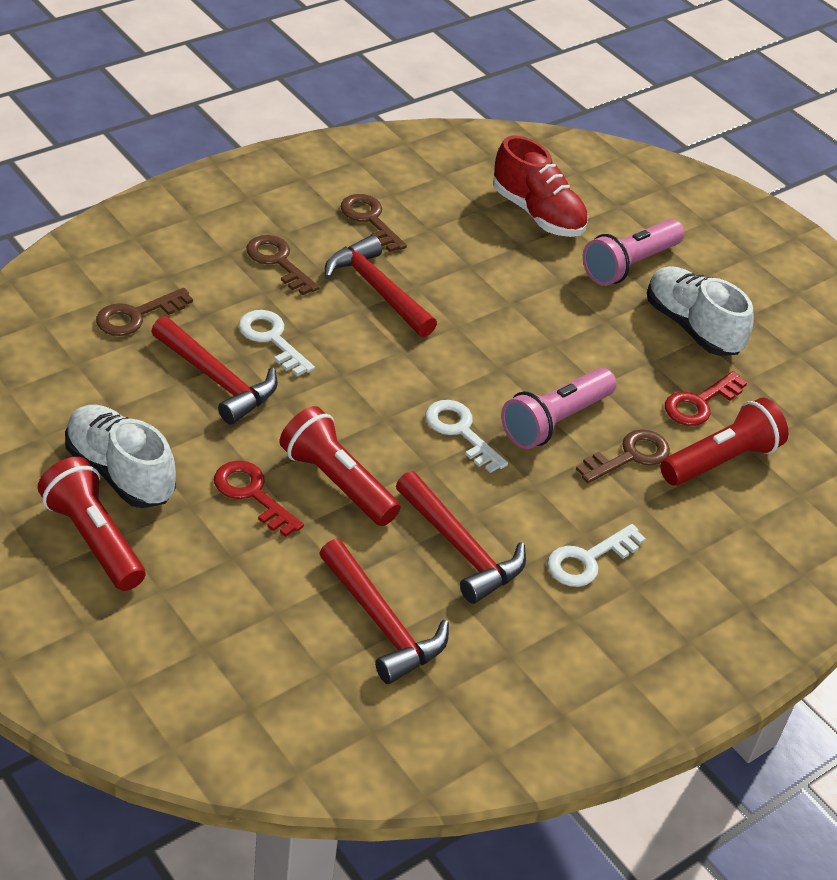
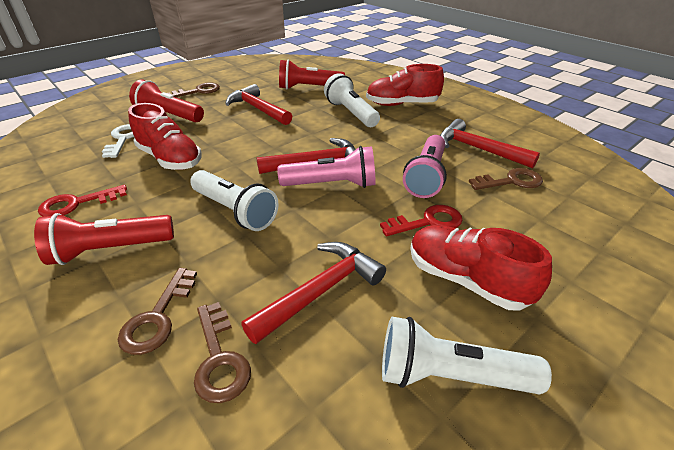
red shoe: [493,135,588,237] = 1 -> [128,103,202,170] [366,64,444,106] [410,225,552,310] = 3
white flashlight: none = 0 -> [190,170,279,231] [324,73,380,127] [382,317,552,395] = 3
white key: [239,310,315,376] [425,400,508,473] [547,524,646,587] = 3 -> [102,124,134,158] = 1
white shoe: [65,405,176,508] [647,266,754,356] = 2 -> none = 0

